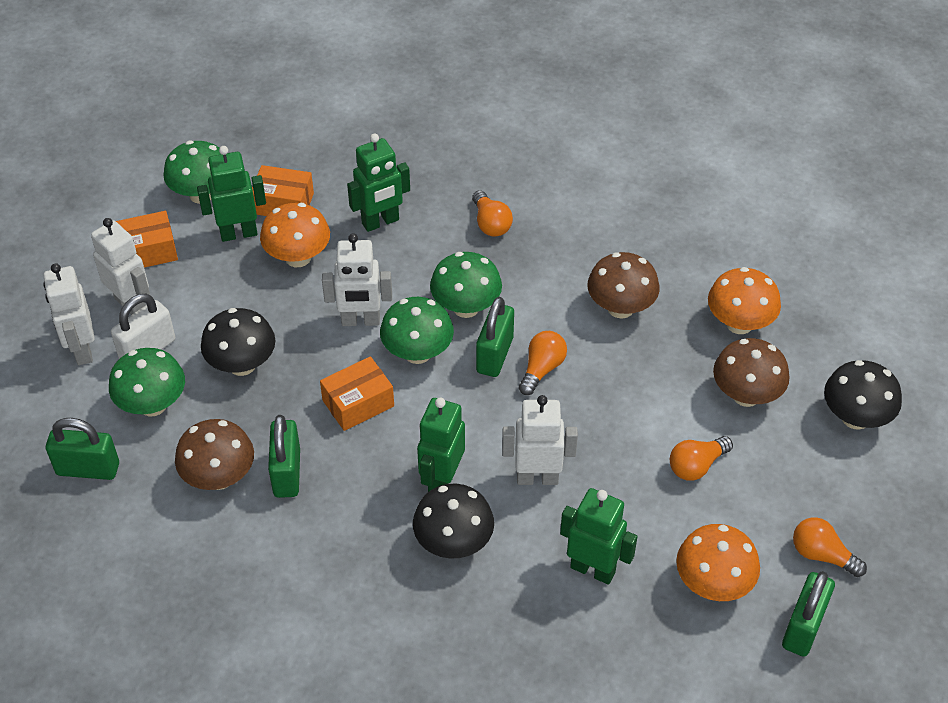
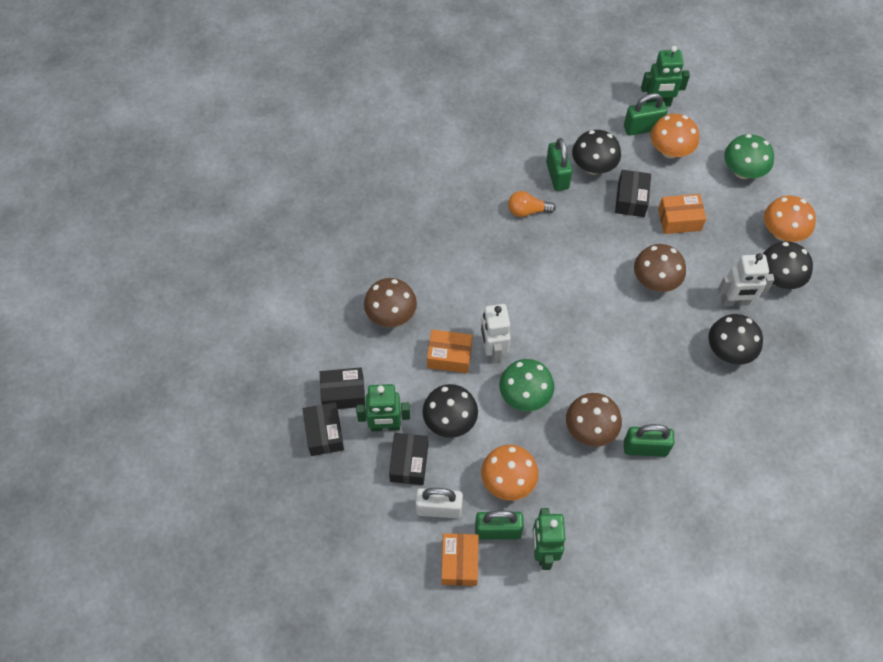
black box: none = 0 -> [303,402,344,456] [320,367,365,409] [389,433,428,485] [615,170,651,217] = 4
black mushroom: [201,308,275,376] [413,484,494,559] [824,360,902,430] = 3 -> [422,384,478,438] [572,130,621,174] [708,314,763,365] [763,241,813,289] = 4
green mushroom: [109,348,185,416] [163,140,221,204] [380,297,454,364] [430,252,502,318] = 4 -> [499,359,554,411] [724,134,774,179] = 2
green robot: [197,146,266,242] [347,134,410,232] [417,398,465,492] [560,488,638,585] = 4 -> [356,384,410,431] [533,508,565,570] [641,46,690,107] = 3
orange light bulb: [472,190,513,237] [519,331,567,395] [670,436,733,481] [793,517,867,577] = 4 -> [508,191,556,217] = 1
white robot: [43,263,95,365] [91,218,150,315] [322,234,392,326] [502,395,578,485] = 4 -> [481,304,511,364] [718,253,774,306] = 2

